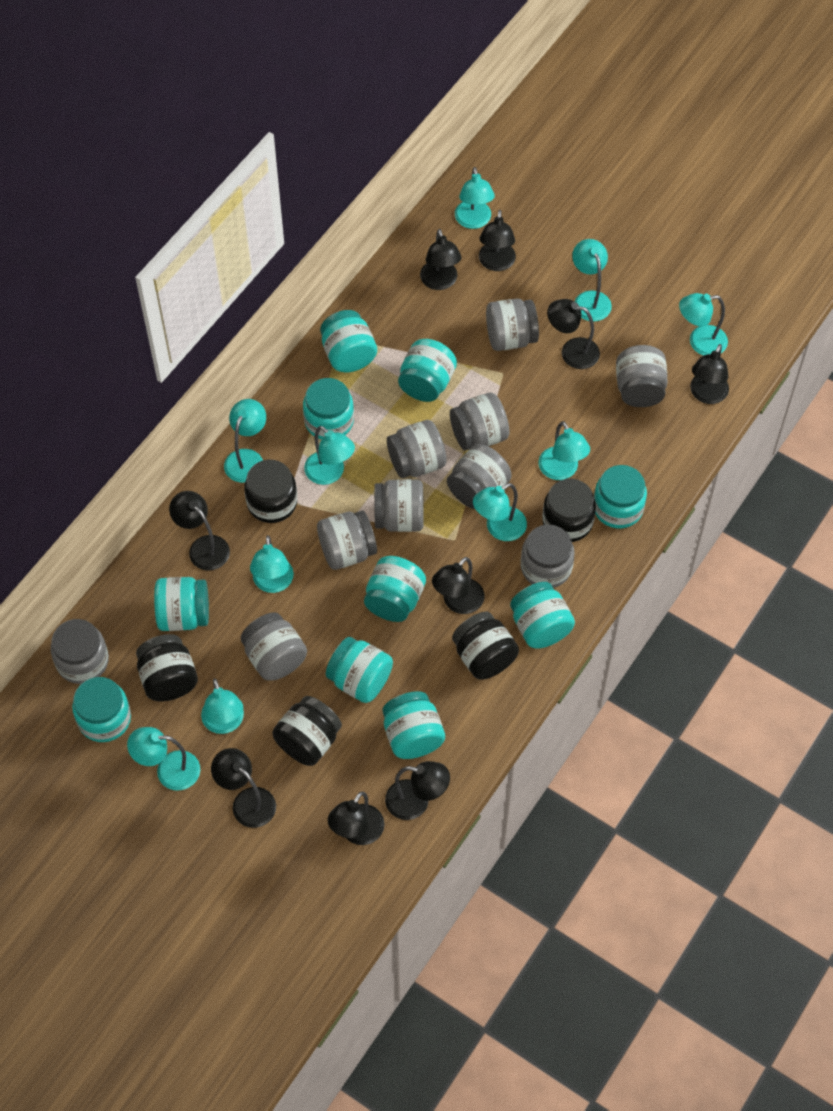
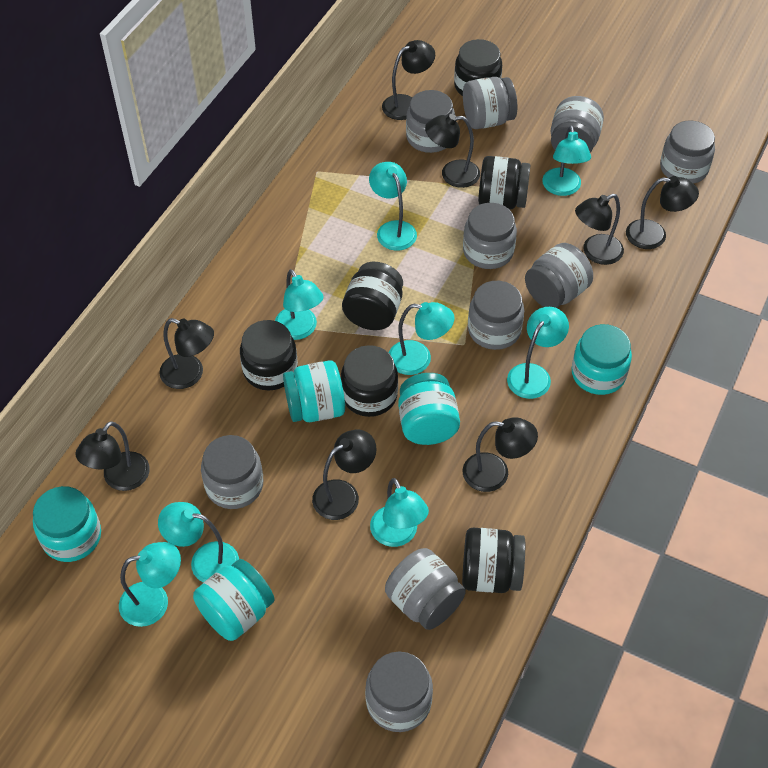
black jar: [136,634,198,702] [244,460,297,523] [272,696,342,766] [452,612,519,680] [542,479,596,542] = 5 -> [240,320,298,391] [341,345,398,417] [342,262,403,330] [454,39,502,96] [462,528,525,593] [478,156,530,210] = 6
black lamp: [169,491,230,571] [211,748,276,828] [328,792,384,845] [385,761,450,820] [420,229,462,290] [432,557,484,614] [479,210,516,271] [547,299,600,369] [690,344,729,404] = 9 -> [75,421,150,491] [159,318,214,389] [312,430,377,520] [382,40,435,120] [425,114,480,188] [462,417,538,492] [575,194,624,265] [626,176,699,249] = 8
turquoise jar: [72,677,131,742] [154,577,209,631] [303,378,354,440] [320,310,377,373] [326,637,393,703] [364,556,426,622] [383,691,445,759] [398,339,457,402] [510,582,575,649] [594,465,647,528] = 10 -> [33,486,101,562] [193,559,275,641] [283,360,345,422] [398,373,460,445] [572,324,632,395] = 5
turquoise lamp: [127,727,200,791] [201,678,244,734] [224,399,266,483] [250,535,294,593] [304,426,355,485] [455,167,495,229] [473,483,527,541] [539,421,590,480] [572,239,612,322] [679,293,728,356] = 10 -> [119,542,181,627] [158,502,239,583] [275,269,324,340] [369,162,417,251] [370,478,429,547] [389,302,454,375] [507,307,569,399] [542,125,591,196] = 8

